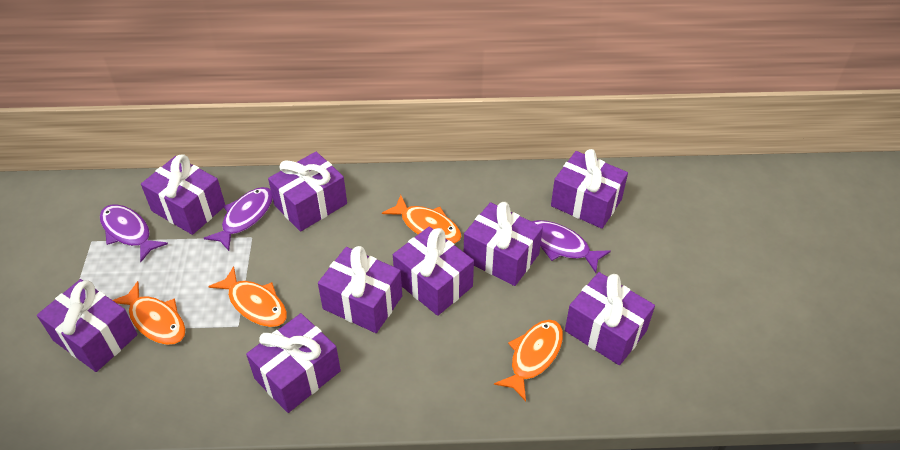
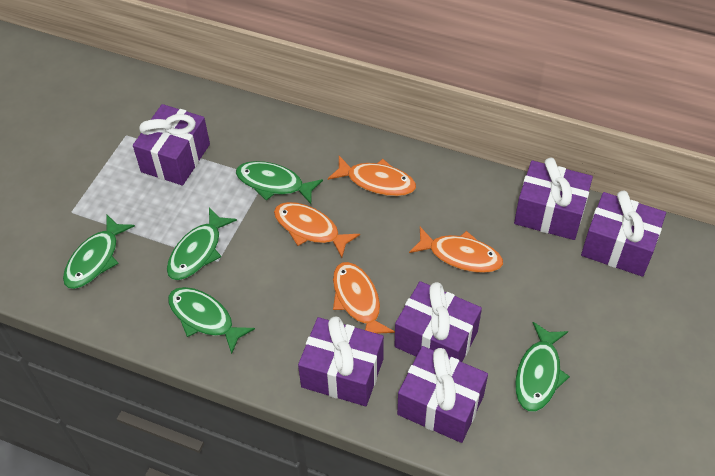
green fish: none = 0 -> [63,215,135,289] [167,207,237,280] [168,287,255,354] [236,161,323,204] [515,322,570,412] = 5
purple fish: [100,204,168,262] [204,187,273,251] [531,220,611,273] = 3 -> none = 0
purple gift: [37,279,138,372] [141,154,225,235] [246,313,341,413] [268,152,347,232] [318,246,402,333] [393,227,474,316] [464,202,543,286] [551,149,628,229] [565,272,655,365] = 9 -> [133,104,210,185] [298,316,384,406] [395,281,482,362] [397,346,488,443] [514,158,593,240] [581,191,666,277] = 6

